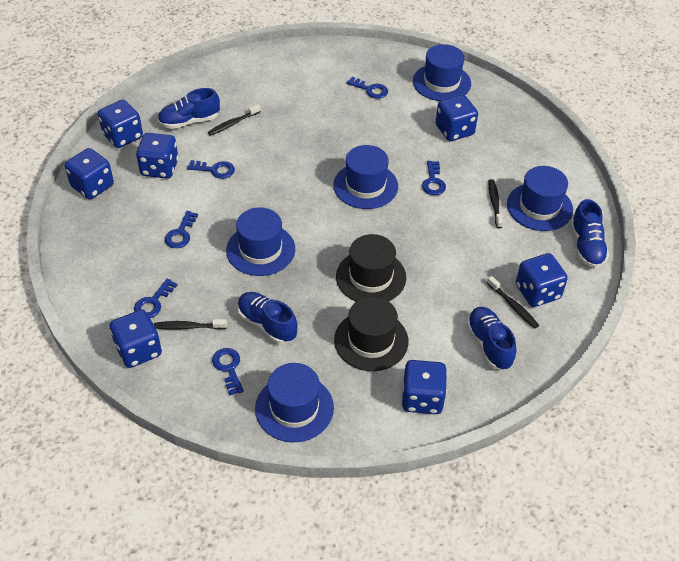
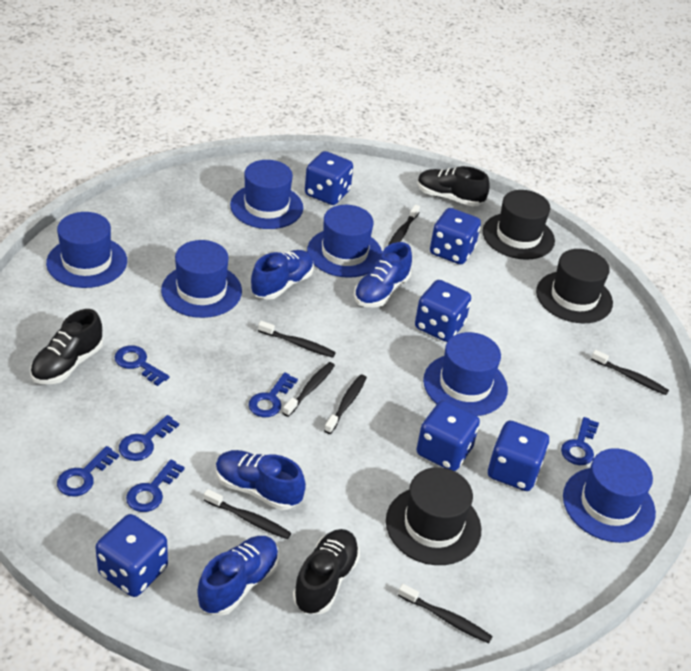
black hat: [334,297,409,371] [336,234,406,301] = 2 -> [386,467,481,565] [483,190,555,260] [536,249,613,324] = 3
black shoe: none = 0 -> [30,309,103,384] [293,529,360,614] [417,166,489,207] = 3
black toothbrush: [154,319,227,330] [208,104,261,136] [487,276,539,328] [489,179,503,228] = 4 -> [204,489,291,539] [258,321,336,358] [283,362,335,417] [324,374,367,434] [388,205,420,245] [398,584,493,643] [591,350,669,395] = 7
blue dice: [65,148,114,199] [98,100,143,148] [110,310,162,368] [136,133,178,179] [402,360,447,414] [436,95,478,141] [516,253,568,307] = 7 -> [95,514,168,597] [305,151,353,205] [415,280,471,342] [416,400,480,471] [430,208,481,264] [488,421,549,491] = 6
blue hat: [226,207,295,276] [255,363,334,443] [333,145,398,209] [413,44,471,101] [507,166,573,231] = 5 -> [46,212,127,288] [161,240,242,318] [230,160,303,229] [307,205,382,278] [423,332,508,416] [563,448,656,543] = 6

